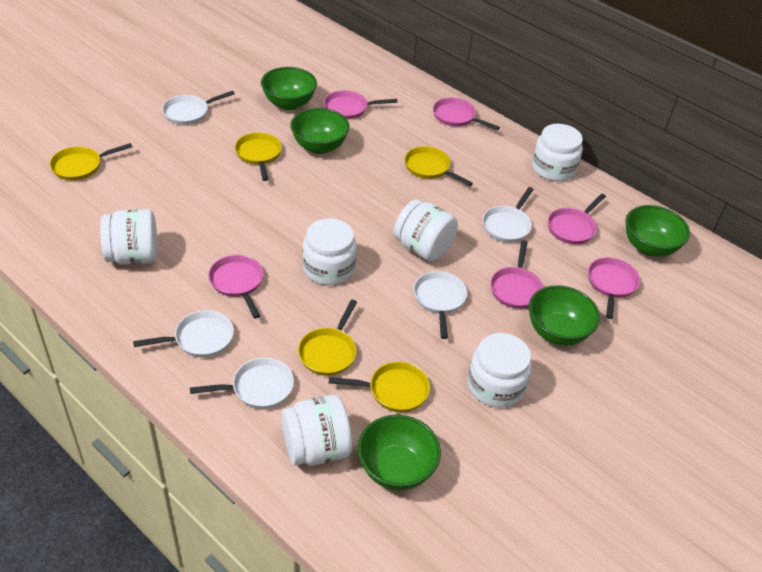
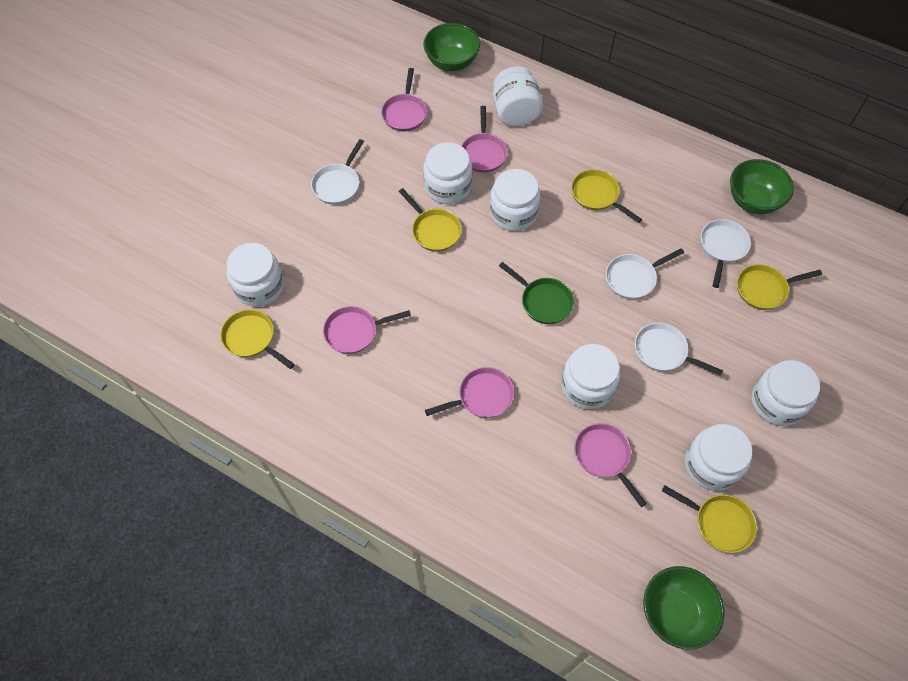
green bowl: [261,67,317,110] [290,108,350,154] [357,415,441,491] [529,286,600,346] [625,205,690,256] = 5 -> [423,23,480,71] [643,566,725,649] [730,159,794,214] = 3
green pan: none = 0 -> [499,262,574,324] = 1
pink pan: [208,255,263,319] [324,90,397,119] [433,98,500,130] [490,240,543,309] [548,194,606,244] [588,257,640,319] = 6 -> [323,306,411,354] [381,68,427,131] [425,367,514,418] [462,106,507,173] [574,423,647,507] = 5
white jar: [100,209,158,265] [281,395,352,466] [303,218,357,285] [394,199,458,262] [468,333,532,408] [532,124,583,181] = 6 -> [227,243,284,307] [423,142,472,204] [490,169,540,231] [493,66,543,126] [561,344,620,409] [685,424,752,491] [751,360,820,426] = 7
white pan: [133,310,234,357] [162,91,235,125] [190,358,294,409] [413,271,467,339] [482,187,534,243] = 5 -> [311,139,364,205] [606,248,684,299] [635,323,723,376] [701,219,751,288] = 4

